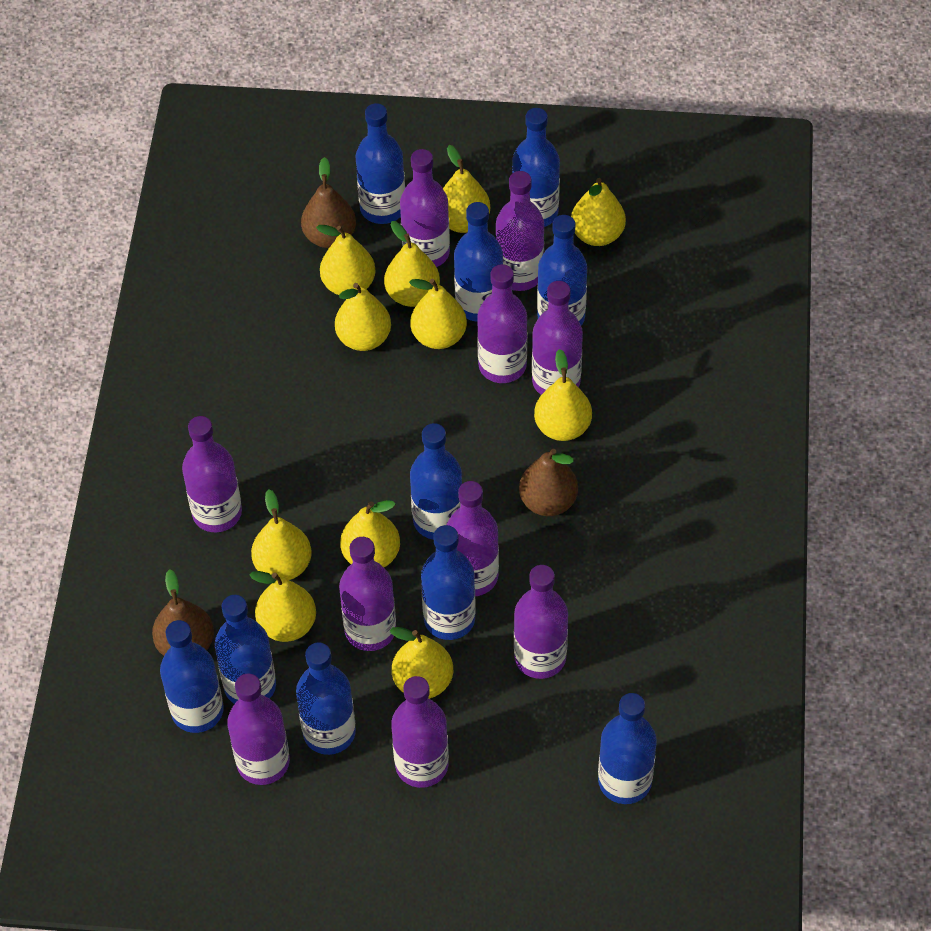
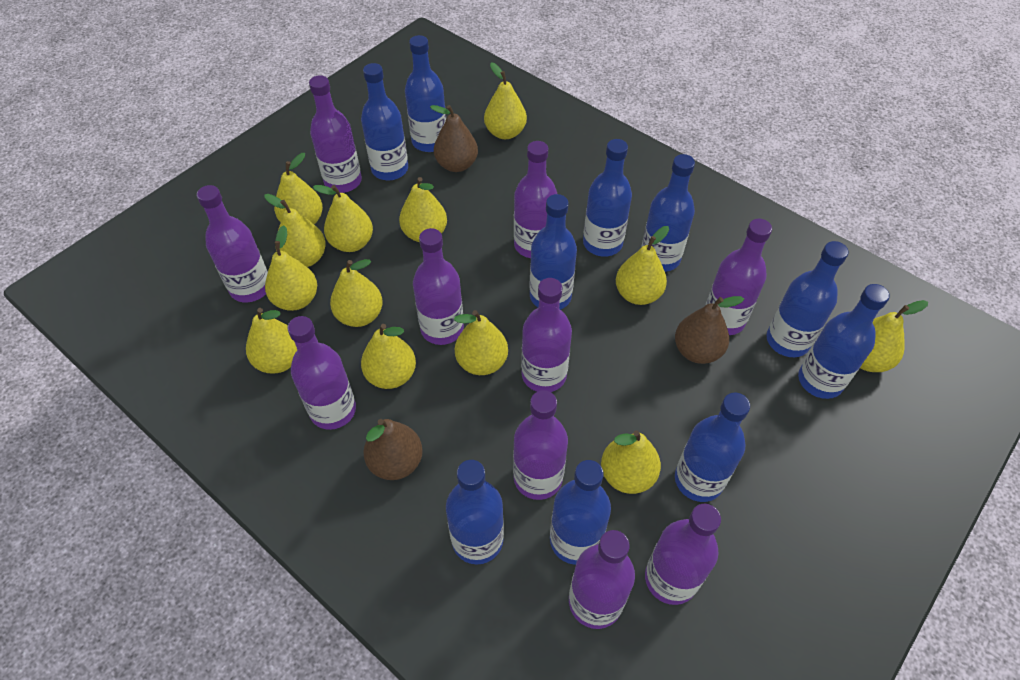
yellow pear: [250,571,316,642] [251,489,312,580] [316,225,376,295] [335,283,391,351] [340,500,400,567] [384,221,440,307] [390,627,453,699] [409,279,467,349] [443,145,490,233] [534,349,592,441] [571,178,626,246] = 11 -> [246,308,297,374] [264,194,326,267] [265,225,317,311] [274,153,323,224] [313,185,373,252] [330,259,383,327] [361,324,416,389] [399,177,447,242] [454,310,508,375] [484,62,527,139] [601,430,661,494] [616,226,669,305] [860,300,928,372] = 13

